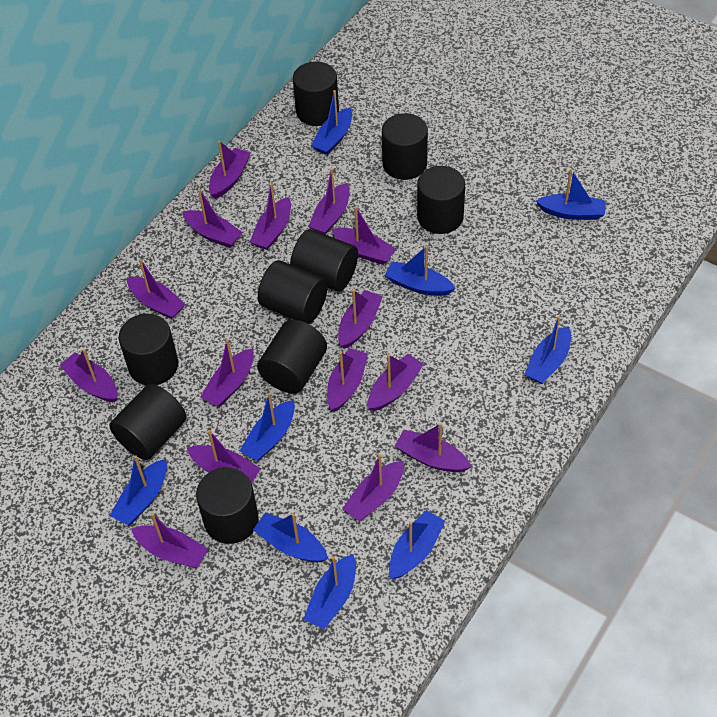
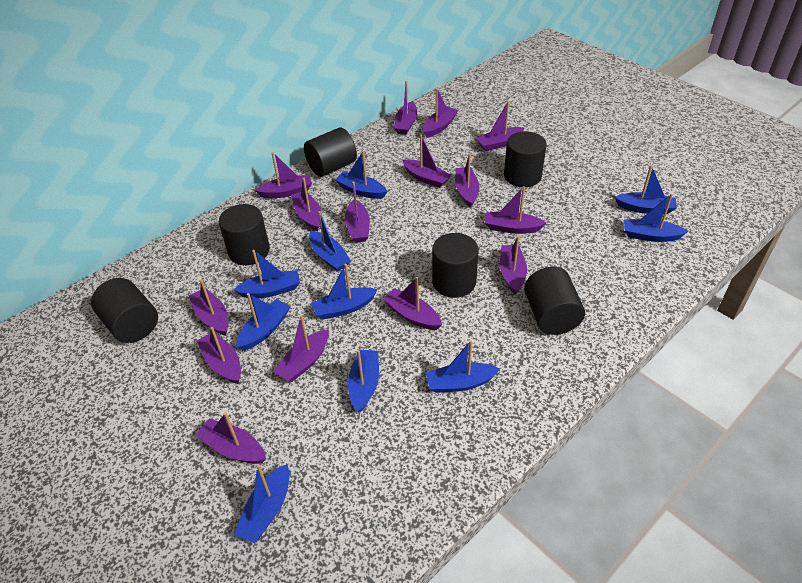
black cylinder: [110,384,186,460] [119,314,178,385] [196,467,259,544] [257,319,327,394] [258,260,328,324] [290,229,358,292] [293,62,339,126] [382,113,428,180] [417,166,465,234] = 9 -> [91,278,158,343] [219,204,270,265] [304,128,357,177] [432,233,479,298] [504,131,547,187] [524,267,585,335] = 6
blue boat: [110,455,167,525] [240,393,295,461] [253,513,328,562] [303,554,356,629] [311,90,352,155] [385,246,456,296] [389,510,445,579] [525,316,571,384] [536,169,606,220] = 9 -> [234,250,300,298] [234,464,290,543] [236,293,290,350] [309,211,351,272] [311,264,378,320] [335,151,387,199] [348,350,379,413] [425,340,500,393] [615,165,677,214] [624,194,688,242] = 10

